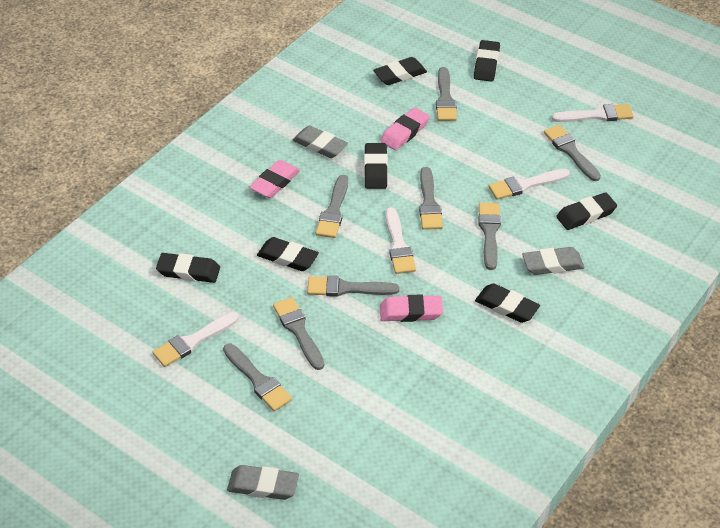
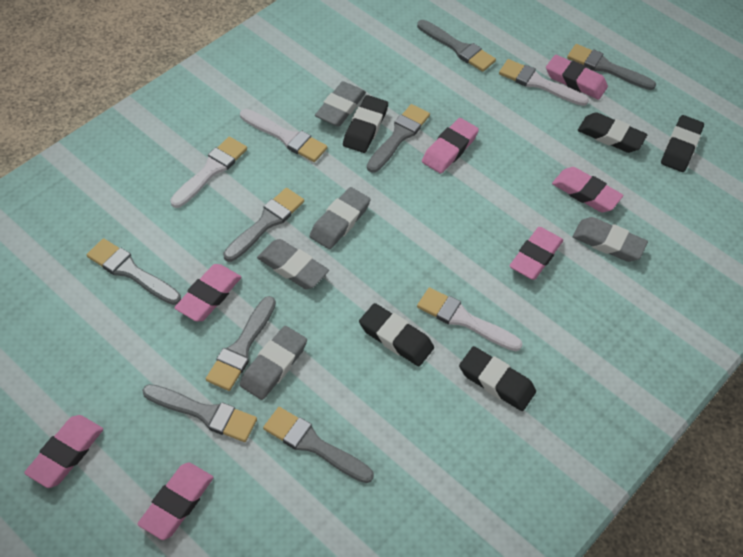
black eraser: [156,253,220,283] [257,237,319,271] [364,143,388,189] [373,57,427,85] [474,40,500,82] [475,283,540,323] [556,192,617,230] = 7 -> [343,95,388,153] [359,303,434,366] [459,346,536,411] [578,112,647,153] [661,115,704,172] = 5
grey eraser: [227,465,299,500] [293,125,348,158] [522,247,584,275] = 3 -> [240,326,307,400] [257,239,329,289] [310,187,371,249] [315,81,366,127] [573,217,648,262] = 5
pink eraser: [249,160,300,198] [380,294,443,322] [381,107,430,150] = 3 -> [24,415,103,488] [138,462,213,540] [174,264,241,321] [422,118,479,174] [510,227,563,280] [546,55,608,100] [552,167,624,212] = 7

